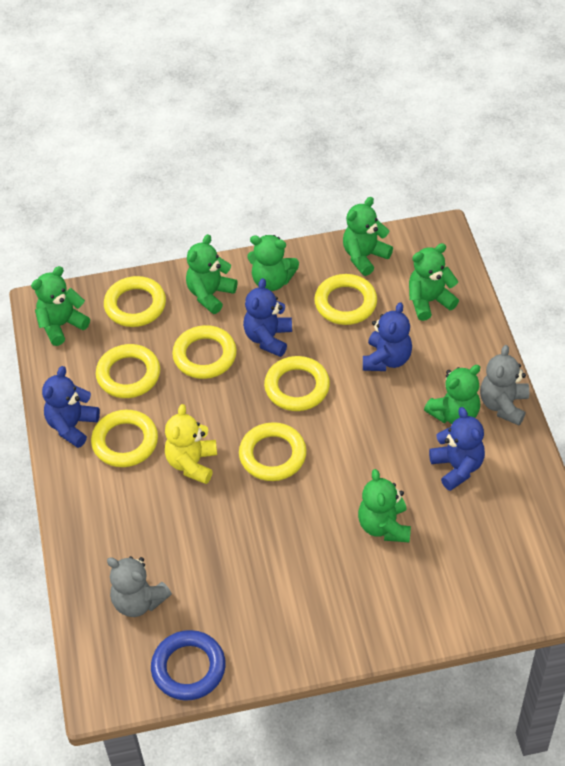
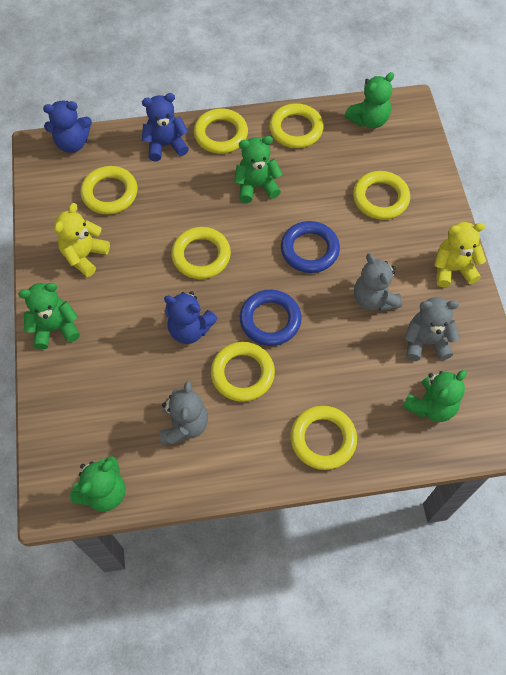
blue ring: [151,630,226,701] = 1 -> [239,290,302,346] [281,221,340,273] = 2
blue teddy bear: [42,366,100,448] [243,278,292,357] [363,302,412,371] [429,407,485,491] = 4 -> [43,101,92,153] [142,93,189,161] [164,291,218,344] = 3
green teddy bear: [31,266,90,346] [186,234,238,314] [247,235,299,291] [343,197,393,276] [358,469,411,543] [409,243,459,321] [424,365,480,424] = 7 -> [18,283,80,349] [70,456,125,512] [234,136,282,203] [344,72,394,129] [402,370,466,422] = 5
grey teddy bear: [107,556,172,617] [480,345,529,425] = 2 -> [159,381,208,445] [354,253,402,311] [404,297,460,361] = 3
yellow teddy bear: [165,404,217,484] = 1 -> [54,203,110,277] [434,222,486,287] = 2

